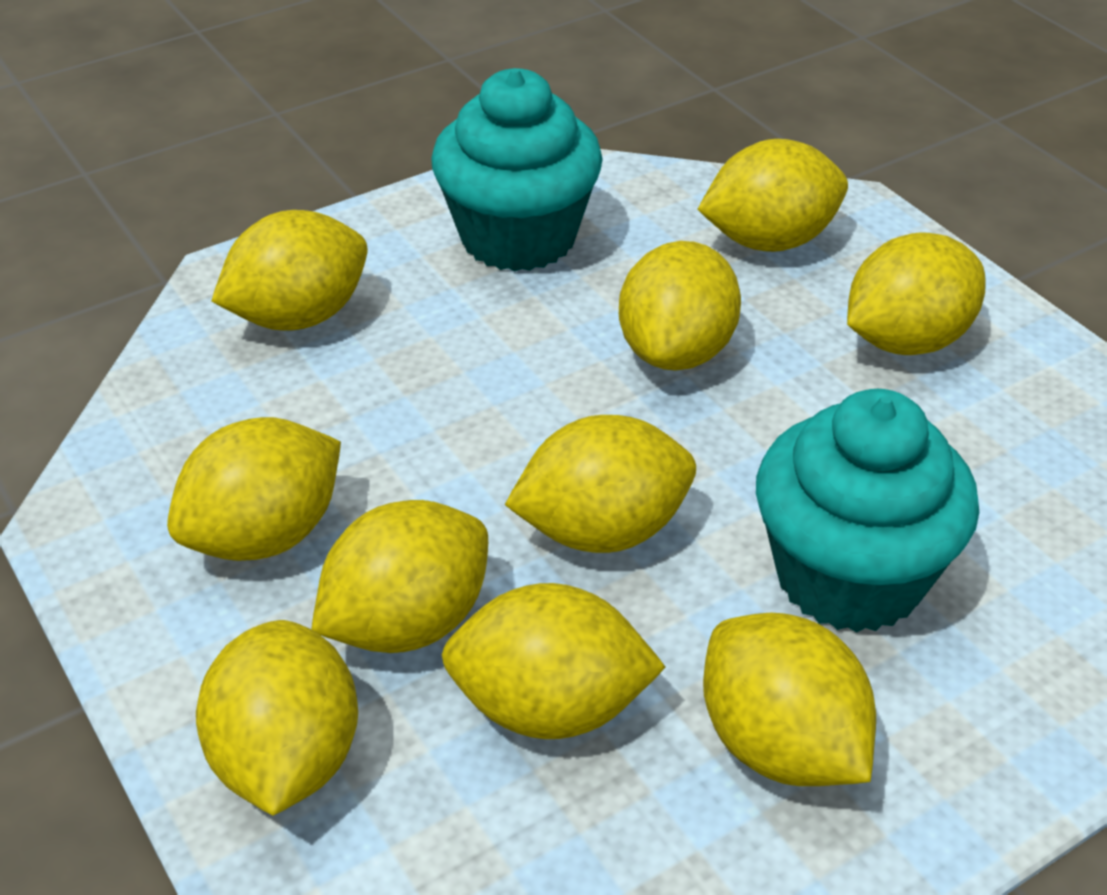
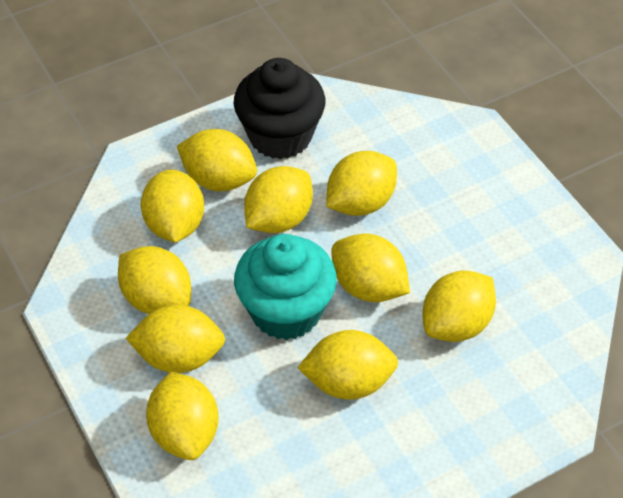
black cupcake: none = 0 -> [234,58,326,159] = 1
turquoise cupcake: [431,68,603,272] [756,389,979,632] = 2 -> [234,234,337,340] = 1

